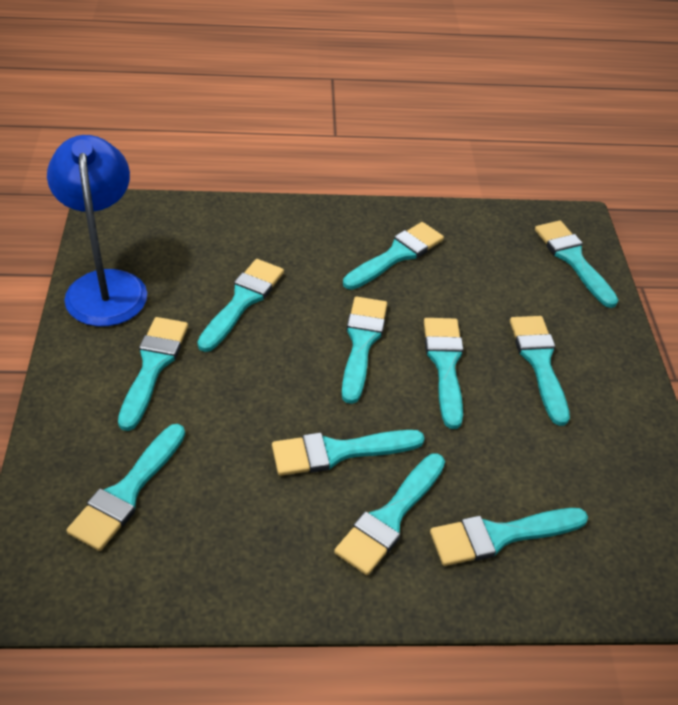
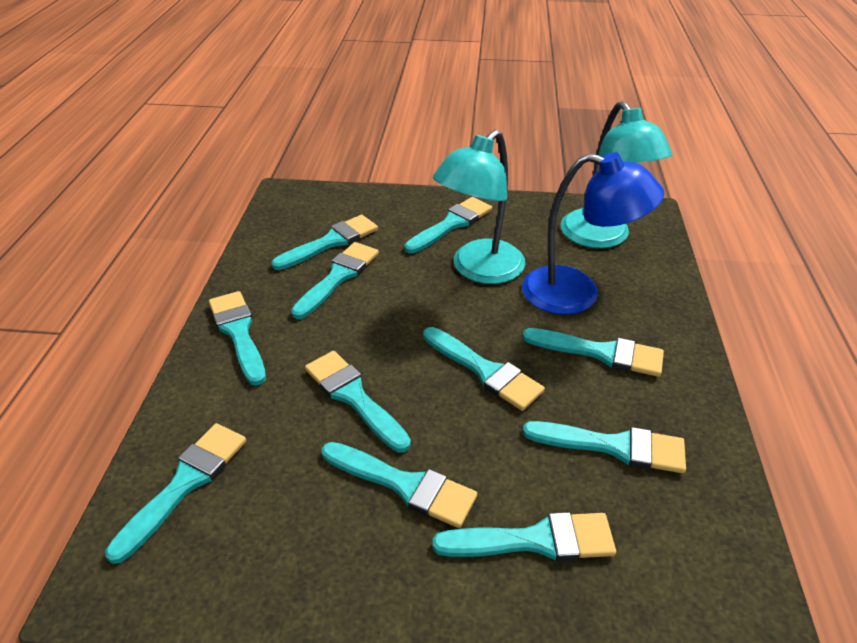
turquoise lamp: none = 0 -> [433,130,525,284] [560,101,672,248] = 2

